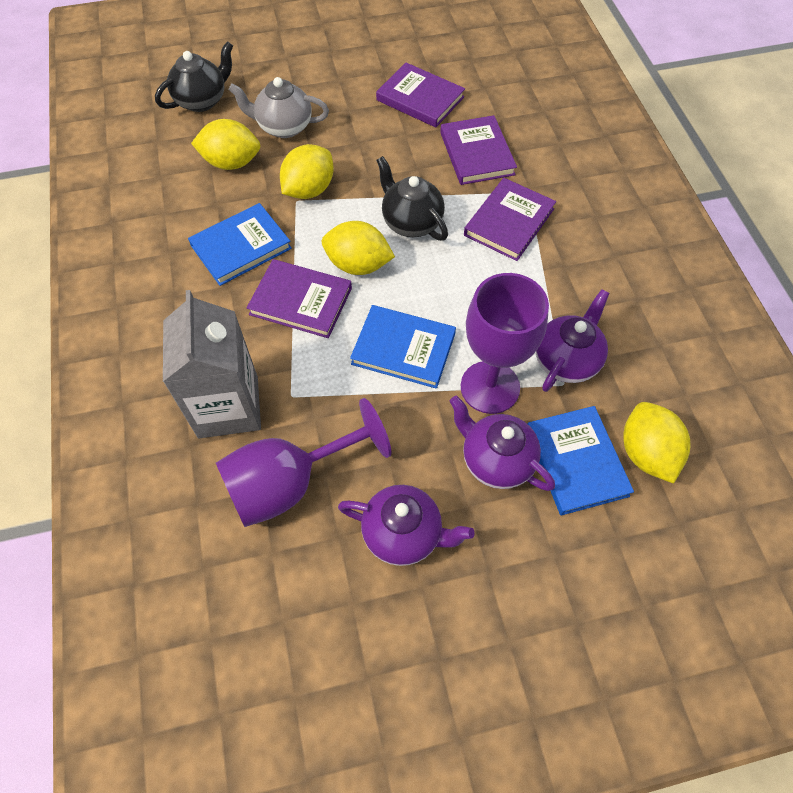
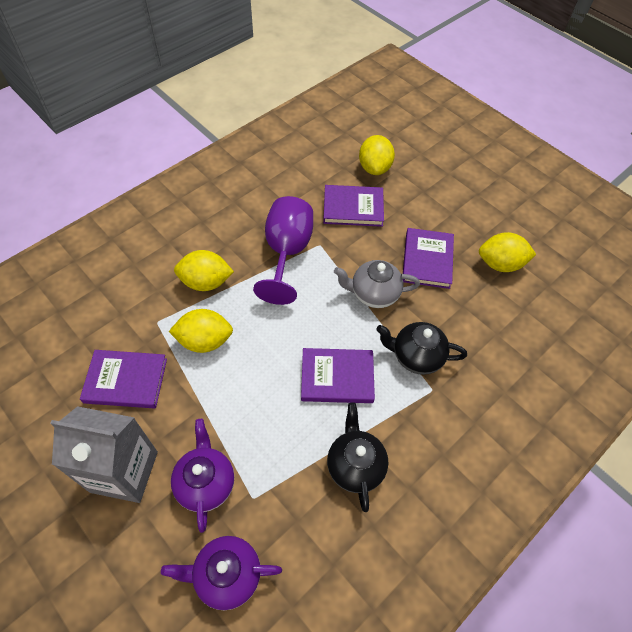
blue book: [188,203,292,286] [350,305,456,389] [528,406,634,516] = 3 -> none = 0
purple goblet: [216,398,391,527] [461,273,549,414] = 2 -> [253,196,313,305] = 1
purple teapot: [338,485,475,566] [449,396,555,491] [536,289,610,392] = 3 -> [161,536,282,610] [171,419,234,533] = 2

